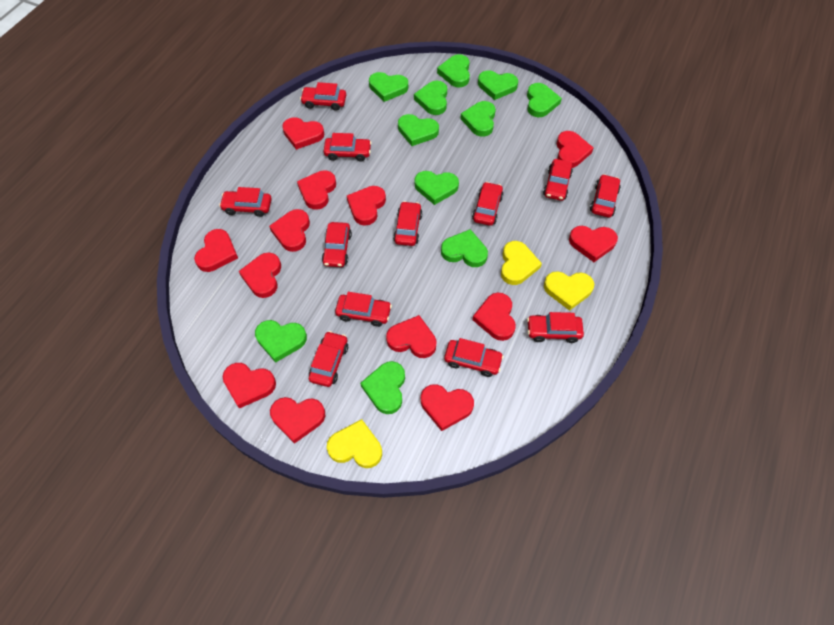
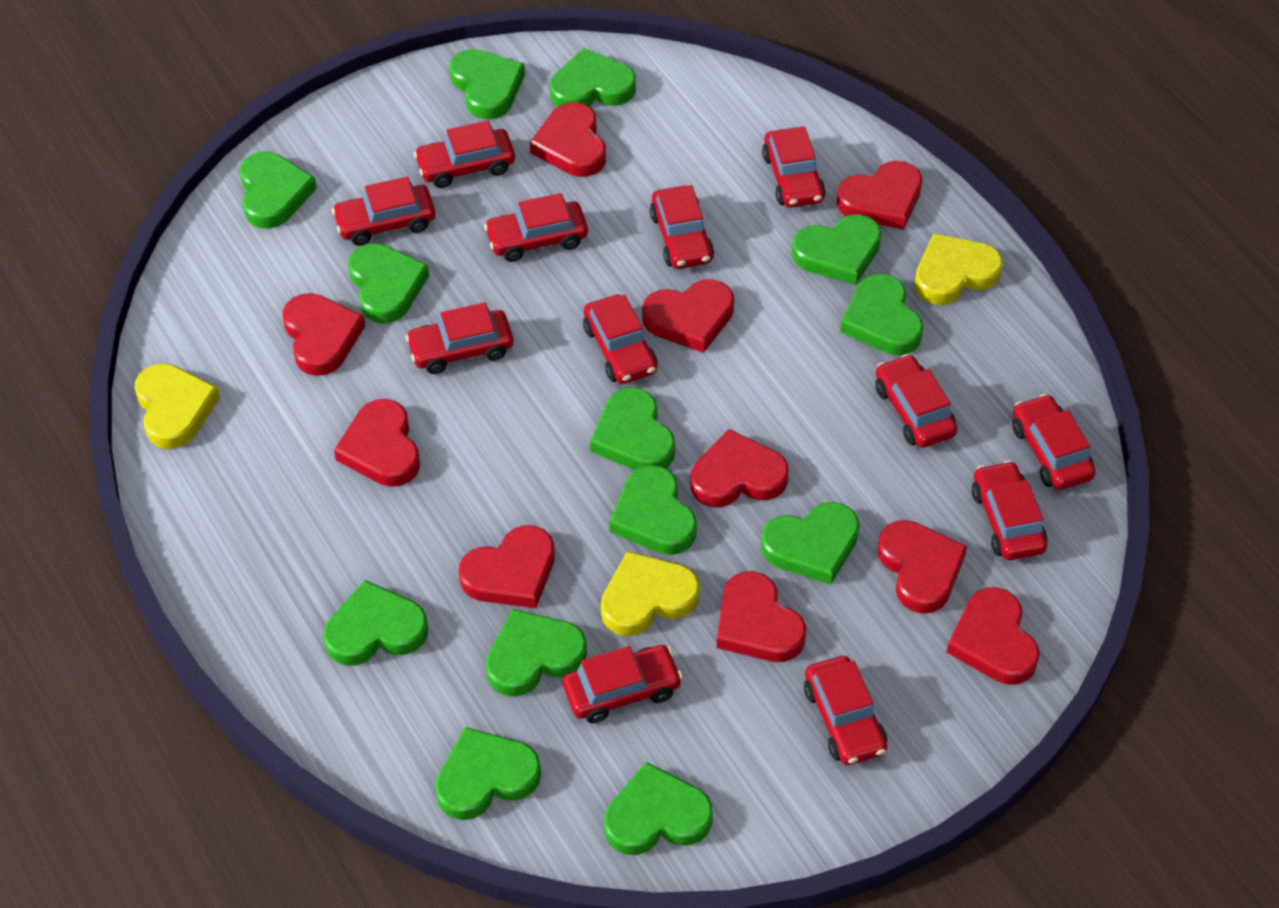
green heart: [255,320,307,363] [360,361,405,414] [369,72,408,102] [398,114,439,146] [414,81,447,115] [415,171,459,205] [437,54,470,87] [441,229,488,267] [460,101,496,137] [478,70,518,100] [527,83,562,118] = 11 -> [239,151,317,228] [323,580,428,666] [348,243,429,324] [435,727,541,820] [449,49,525,119] [486,609,587,697] [550,48,636,107] [590,387,675,470] [604,762,713,855] [609,465,697,555] [761,502,860,585] [792,214,882,285] [840,274,923,355] = 13
red heart: [194,229,238,272] [223,363,276,409] [239,253,281,298] [269,209,310,252] [270,397,325,444] [282,117,324,150] [297,170,336,210] [347,186,386,226] [386,315,437,358] [421,384,474,431] [472,292,516,341] [556,131,593,168] [569,226,618,262] = 13 -> [283,293,365,376] [334,399,420,487] [459,525,555,608] [530,102,606,177] [642,279,734,353] [690,429,789,507] [717,571,806,662] [837,161,922,229] [877,520,967,614] [946,587,1040,685] = 10

